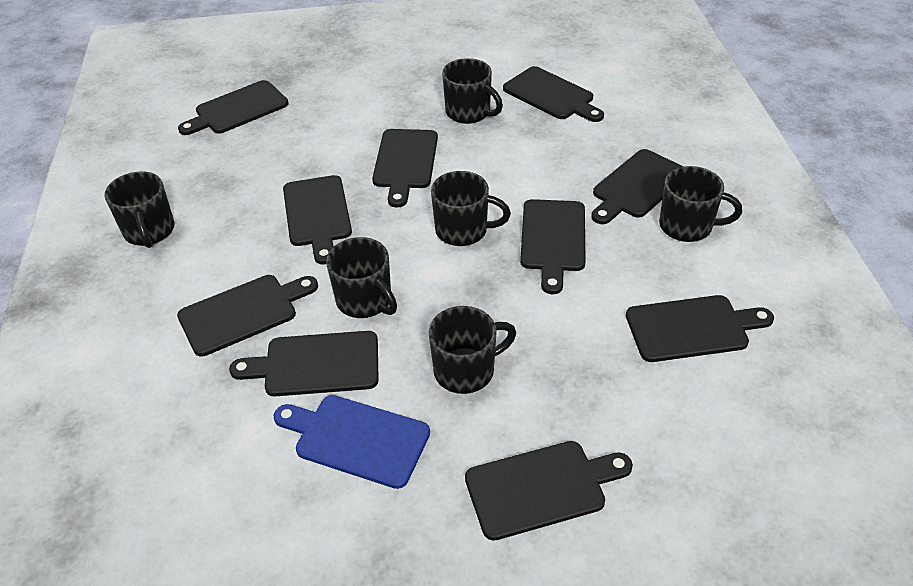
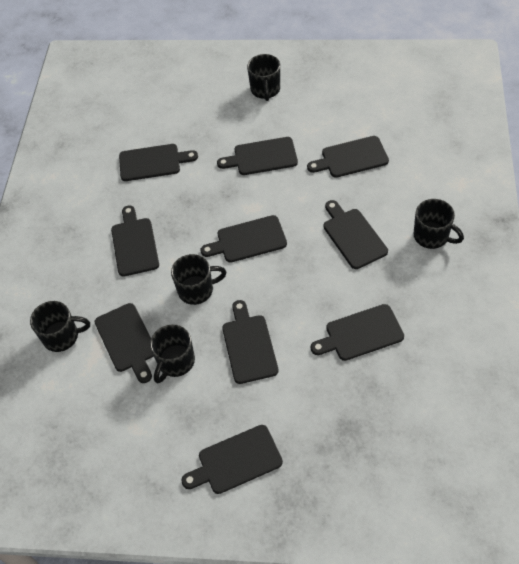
black mug: [105,171,174,248] [326,237,397,318] [429,306,516,394] [431,171,511,246] [442,58,503,124] [659,166,742,242] = 6 -> [30,301,90,352] [150,325,195,383] [171,254,226,305] [247,54,280,101] [414,199,464,249] = 5
blue cutting board: [274,395,430,489] = 1 -> none = 0

